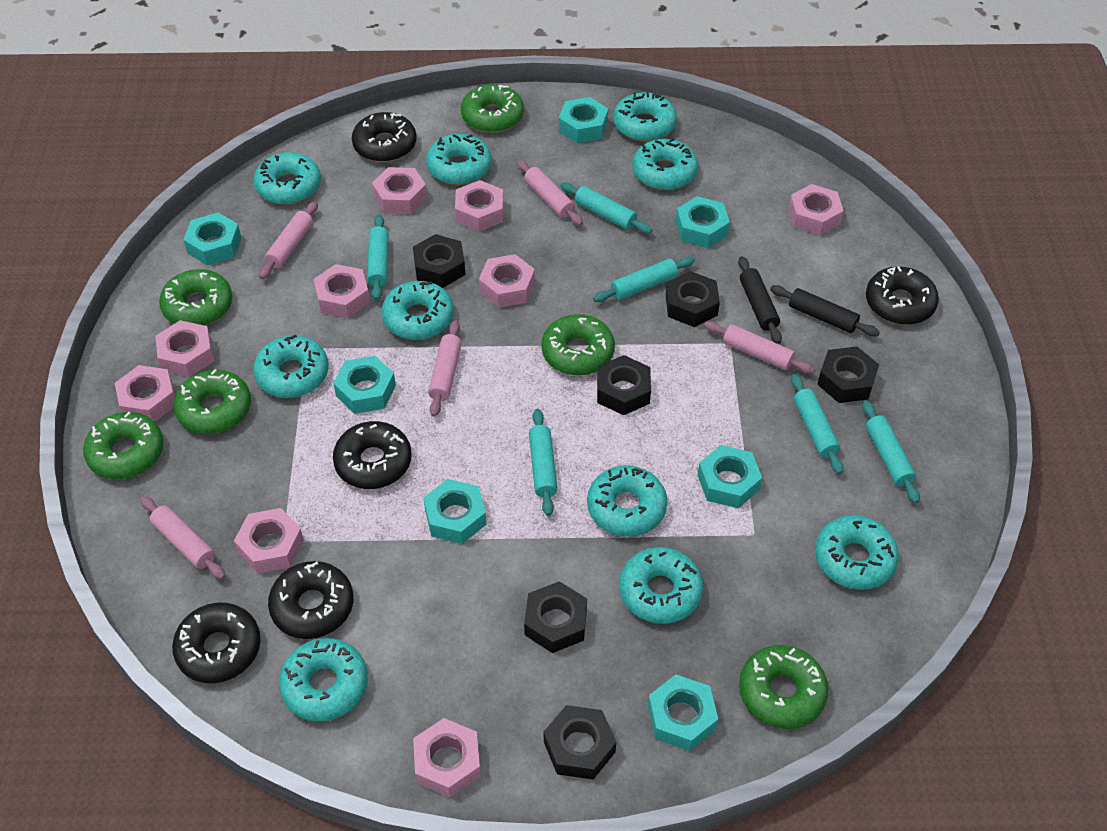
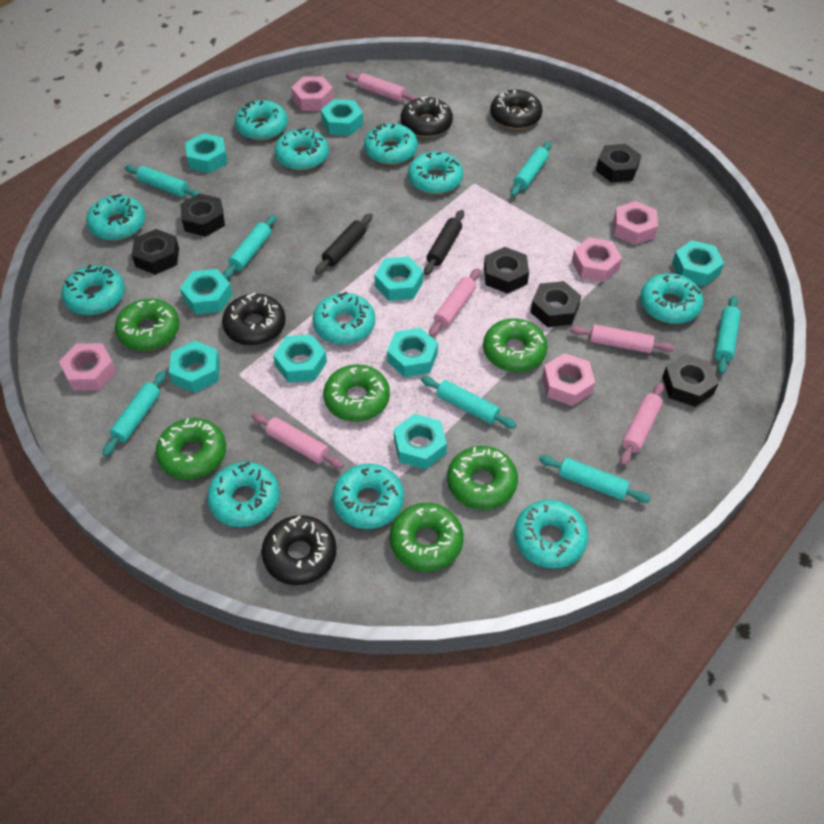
black donut: [172,603,261,683] [268,561,353,639] [333,421,412,489] [352,112,417,162] [866,266,939,325] = 5 -> [222,292,286,345] [261,515,337,585] [401,96,453,137] [490,90,543,129] = 4
pink nut: [115,365,175,422] [155,320,214,377] [234,508,304,574] [314,264,370,318] [372,167,427,214] [413,718,481,797] [455,180,503,232] [479,254,535,308] [788,184,843,236] = 9 -> [59,343,117,391] [291,77,334,111] [542,353,595,406] [572,237,622,282] [613,201,658,245] = 5
turquoise donut: [253,334,329,398] [254,152,321,204] [279,638,368,722] [382,281,454,340] [426,134,492,185] [587,465,667,536] [613,92,677,142] [619,547,703,624] [632,138,698,190] [815,515,899,590] = 10 -> [61,265,125,315] [86,194,146,241] [207,462,280,527] [235,100,288,140] [274,127,329,170] [312,292,375,345] [332,464,404,529] [364,123,418,165] [408,151,463,194] [514,500,588,568] [640,273,704,324] = 11
turquoise nut: [183,212,241,265] [333,356,396,414] [423,479,486,544] [559,97,608,143] [648,675,718,751] [676,196,730,248] [698,445,762,508] = 7 -> [169,341,220,393] [180,269,233,314] [185,133,228,173] [273,334,327,383] [321,99,363,136] [374,257,423,301] [387,328,438,377] [394,414,447,470] [672,240,724,286] = 9
turquoise rolling pin: [367,215,389,300] [529,409,558,516] [560,182,652,234] [593,257,695,302] [791,374,844,474] [862,400,920,503] = 6 -> [102,370,167,456] [125,165,200,197] [223,215,276,279] [421,376,517,429] [510,141,551,197] [539,455,651,503] [715,296,741,374] = 7

